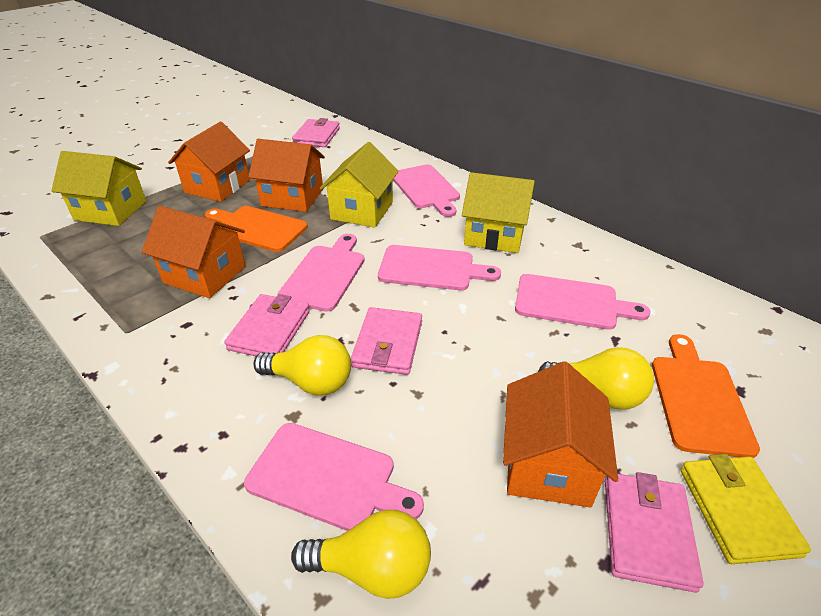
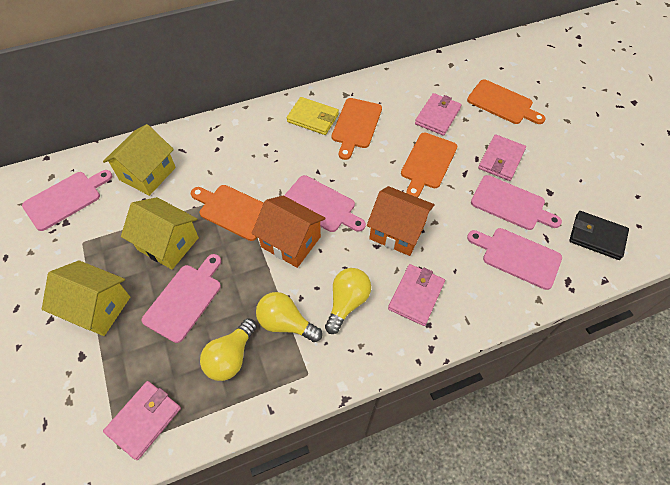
black wallet: none = 0 -> [569,211,629,260] = 1
orange cutting board: [205,206,308,252] [652,334,760,458] = 2 -> [191,185,264,241] [332,98,382,160] [401,132,457,198] [467,79,546,124] = 4
orange house: [142,206,245,298] [168,121,250,202] [249,139,325,212] [503,361,618,508] = 4 -> [252,196,326,268] [367,186,435,256] = 2

